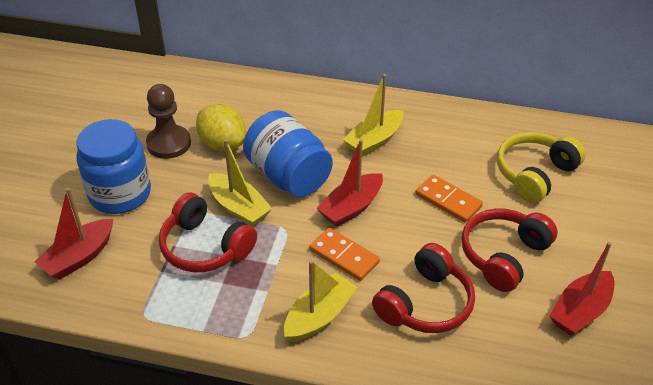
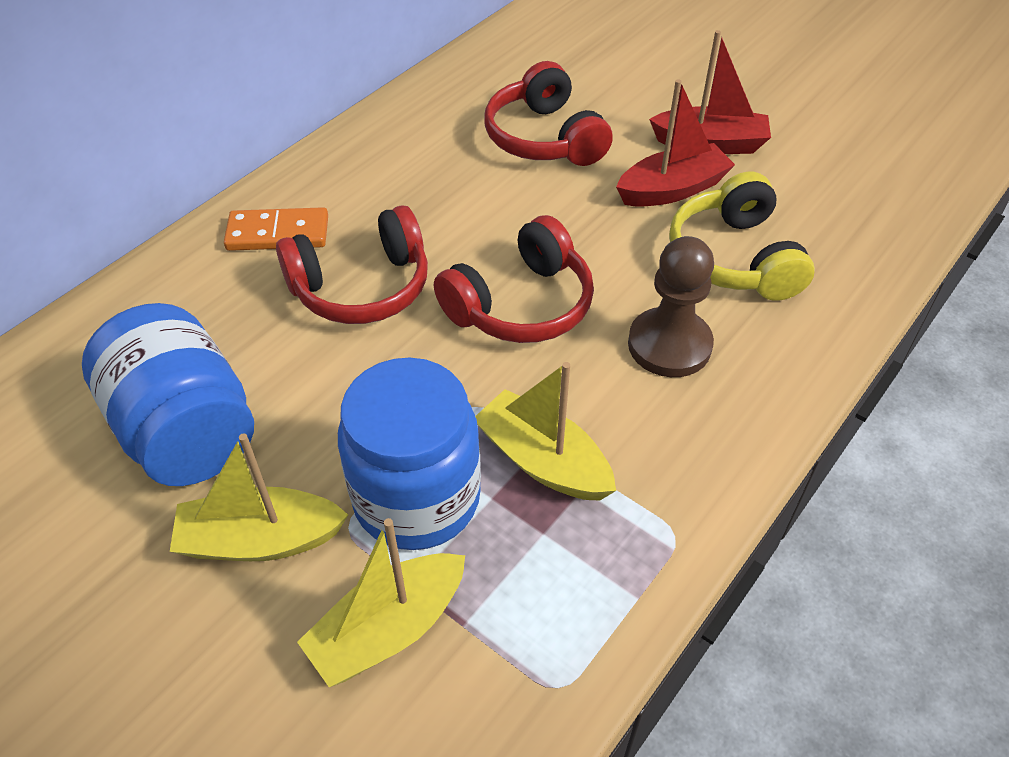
orange domino: [310,228,380,281] [416,175,483,223] = 2 -> [224,207,328,251] = 1
red boat: [34,188,113,280] [316,139,383,227] [550,242,614,336] = 3 -> [616,79,735,207] [649,30,771,154] = 2
yellow lemon: [196,104,246,151] = 1 -> none = 0

